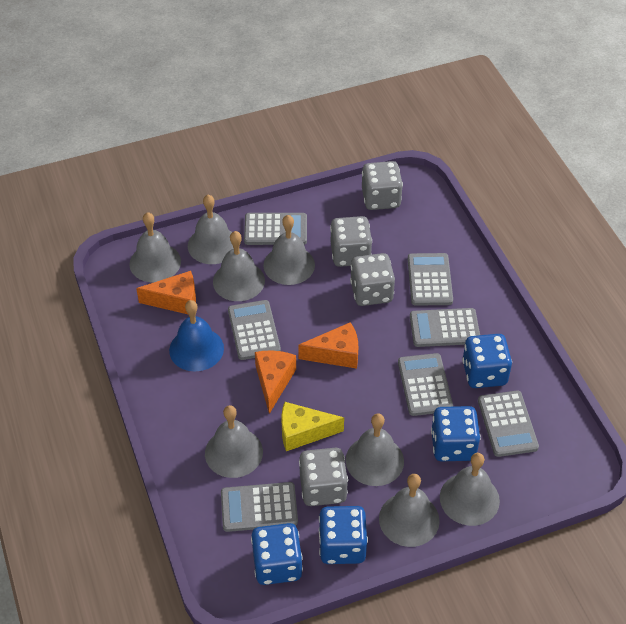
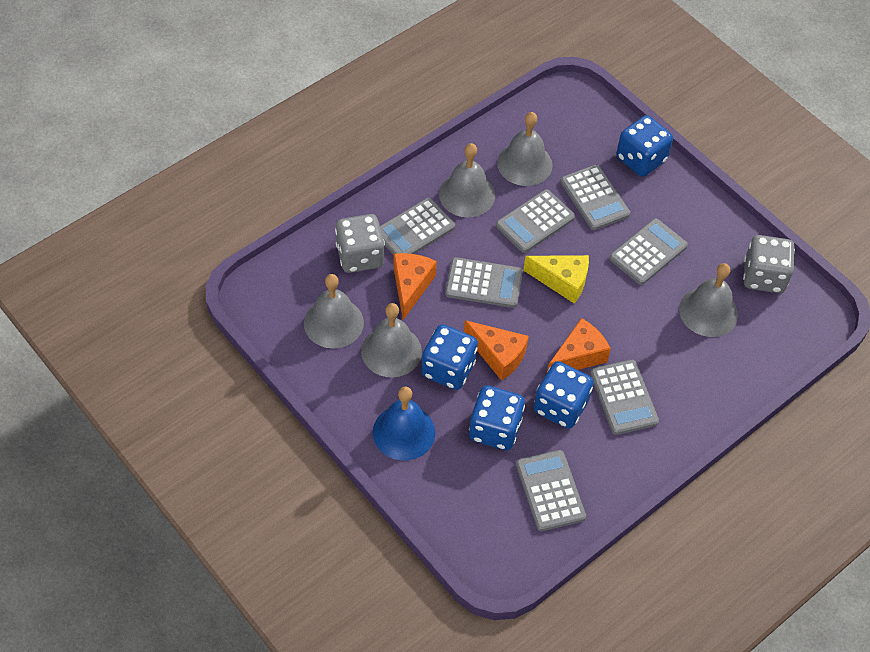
grey bell: [129,212,181,282] [188,195,234,264] [205,405,263,478] [213,231,265,301] [263,215,315,285] [346,413,404,486] [379,474,440,547] [440,453,500,526] = 8 -> [304,274,364,349] [361,303,422,377] [439,143,495,218] [497,112,553,186] [679,263,738,337] = 5
grey dice: [299,448,348,506] [330,216,372,267] [350,253,395,306] [362,161,403,210] = 4 -> [335,214,385,273] [743,235,795,293] = 2

